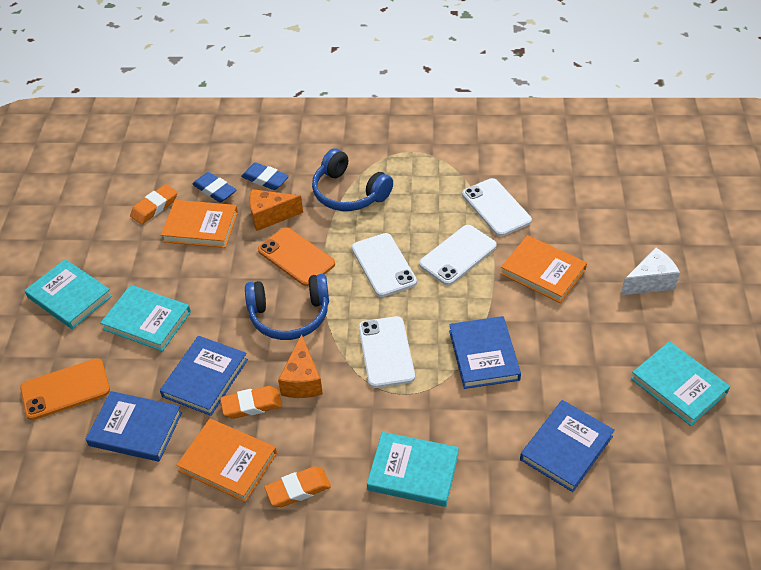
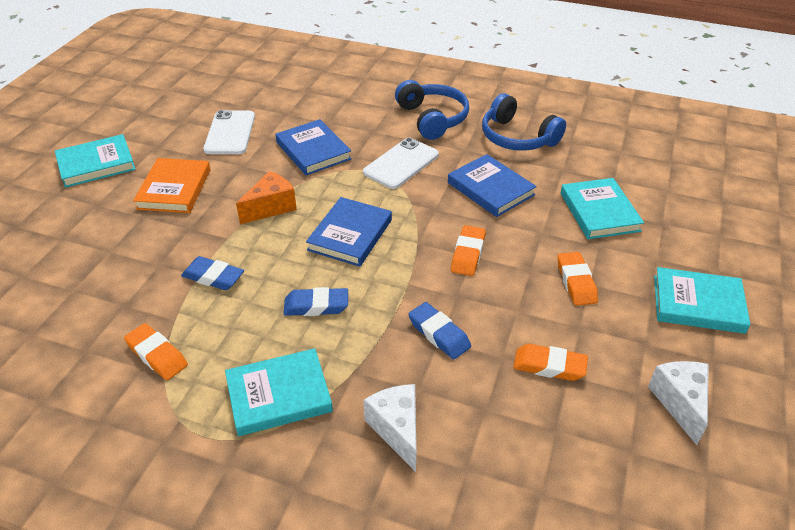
blue book: [86,391,182,462] [160,336,248,416] [449,316,521,389] [520,400,615,492] = 4 -> [276,119,352,175] [306,197,392,267] [448,154,537,217] = 3
blue eraser: [192,172,236,203] [241,162,289,190] = 2 -> [181,256,244,290] [283,287,348,316] [408,302,471,359] = 3
orange book: [161,200,238,248] [177,419,277,502] [500,235,587,303] = 3 -> [133,158,210,213] = 1
orange cheese: [249,189,303,231] [278,334,323,398] = 2 -> [236,171,297,224] = 1
orange eraser: [130,184,177,224] [220,386,282,419] [265,466,331,507] = 3 -> [124,323,188,380] [451,225,486,276] [513,344,588,381] [557,252,598,306] = 4
orange phone: [20,359,110,420] [258,227,335,286] = 2 -> none = 0
white cheese: [621,248,680,295] = 1 -> [364,384,417,472] [648,361,709,445] = 2
white phone: [352,233,417,297] [359,316,415,388] [419,225,497,285] [462,178,532,236] = 4 -> [203,110,255,154] [363,138,439,189] = 2

